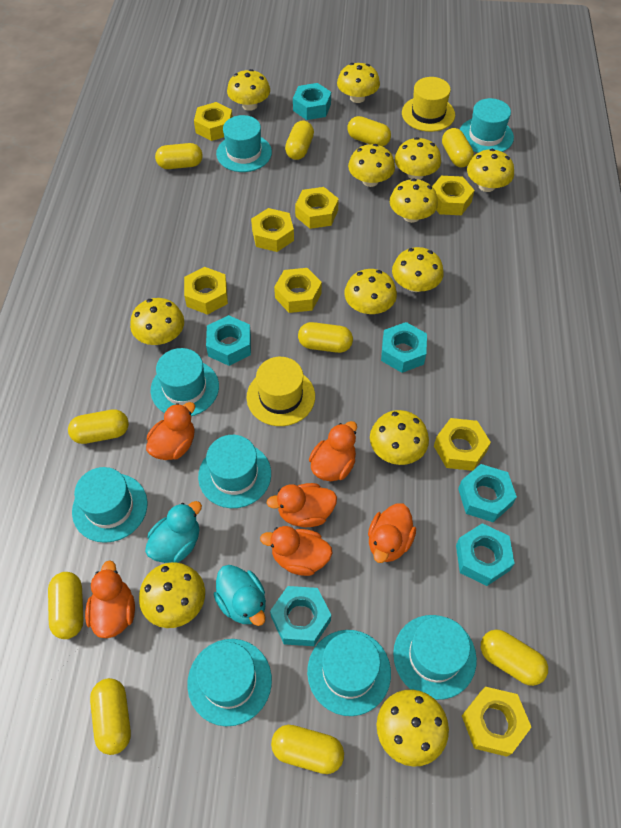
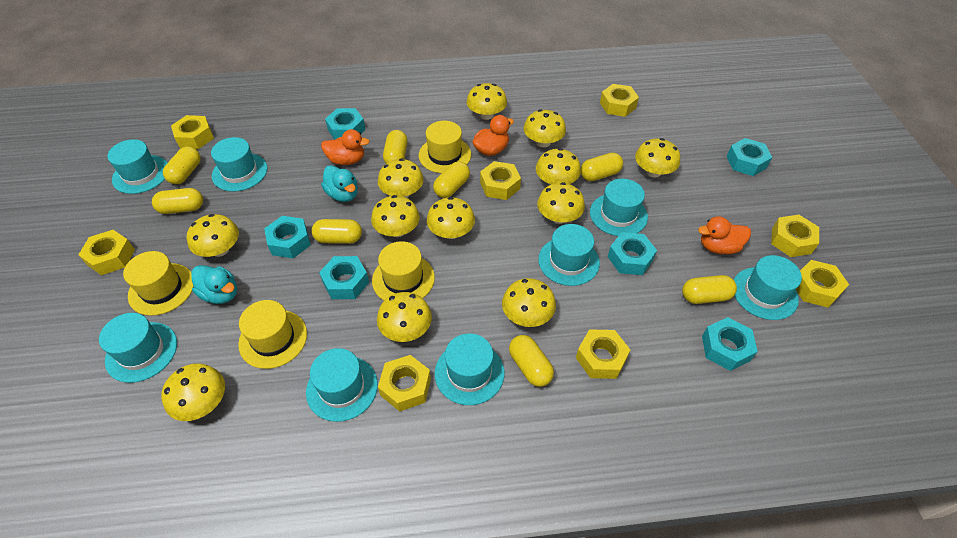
orange duck: [85,560,135,638] [146,402,195,460] [260,526,333,576] [267,483,337,527] [309,421,357,481] [368,503,416,563] = 6 -> [321,129,370,165] [472,115,514,156] [698,216,751,254] = 3
yellow capsule: [48,572,84,639] [68,409,129,444] [90,678,131,755] [155,143,203,169] [271,725,344,774] [285,121,314,160] [298,322,353,353] [348,116,391,147] [442,128,474,167] [481,630,548,686] = 10 -> [152,188,203,214] [163,146,201,184] [311,219,362,244] [383,130,408,164] [433,162,470,198] [509,335,554,387] [581,153,623,181] [682,275,737,304] = 8
yellow hat: [246,357,315,426] [402,77,455,132] = 2 -> [123,251,194,316] [238,300,307,369] [372,241,435,300] [419,121,471,173] = 4

